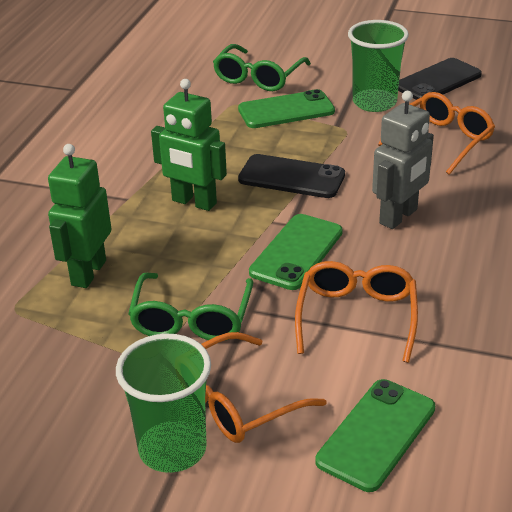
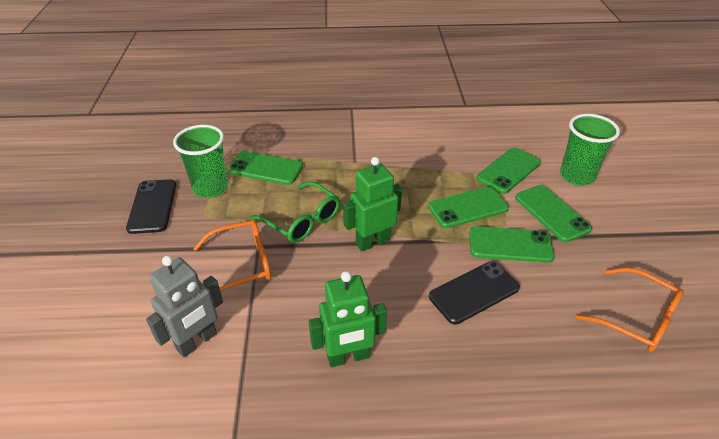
green glasses: [128,273,253,341] [213,44,311,91] = 2 -> [251,182,340,243] = 1
green phone: [238,89,335,128] [249,214,343,290] [315,379,435,492] = 3 -> [228,151,303,185] [428,187,509,228] [469,226,555,263] [477,147,541,194] [515,185,592,242] = 5
orange glasses: [201,332,326,443] [295,261,418,363] [378,92,495,175] = 3 -> [193,220,271,292] [576,267,684,352] = 2

